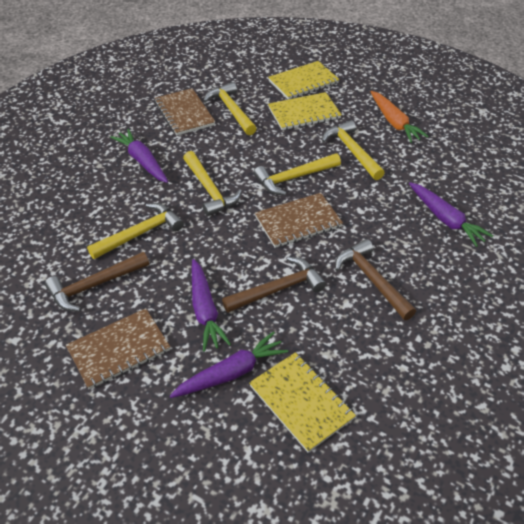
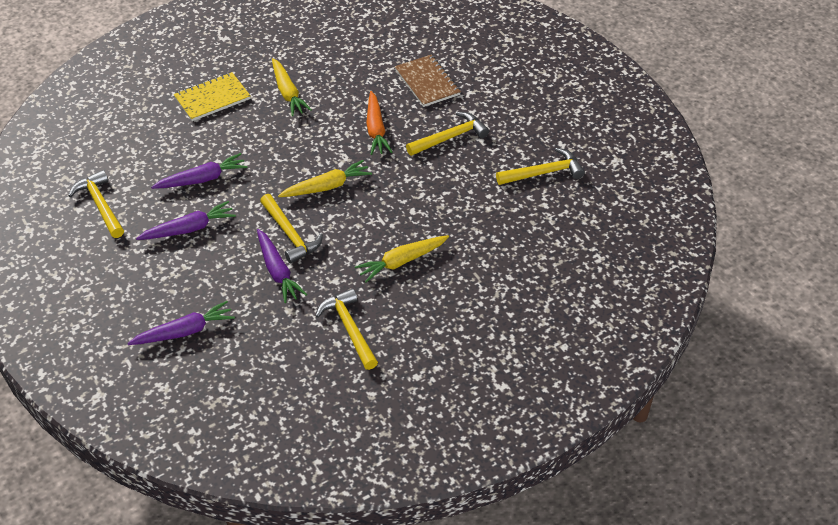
brown hammer: [45,252,149,312] [222,257,326,313] [335,239,416,320] = 3 -> none = 0
brown notebook: [66,308,170,389] [155,88,215,136] [255,193,343,248] = 3 -> [395,55,461,107] = 1
yellow carrot: none = 0 -> [272,58,312,116] [278,160,372,197] [355,235,449,283] = 3
yellow notebook: [249,352,356,453] [268,61,339,100] [268,92,342,130] = 3 -> [174,72,251,121] = 1

